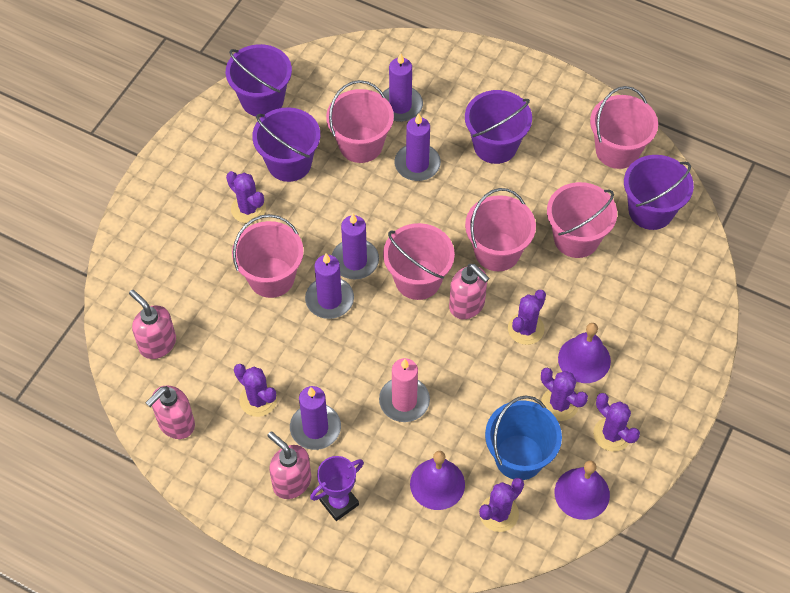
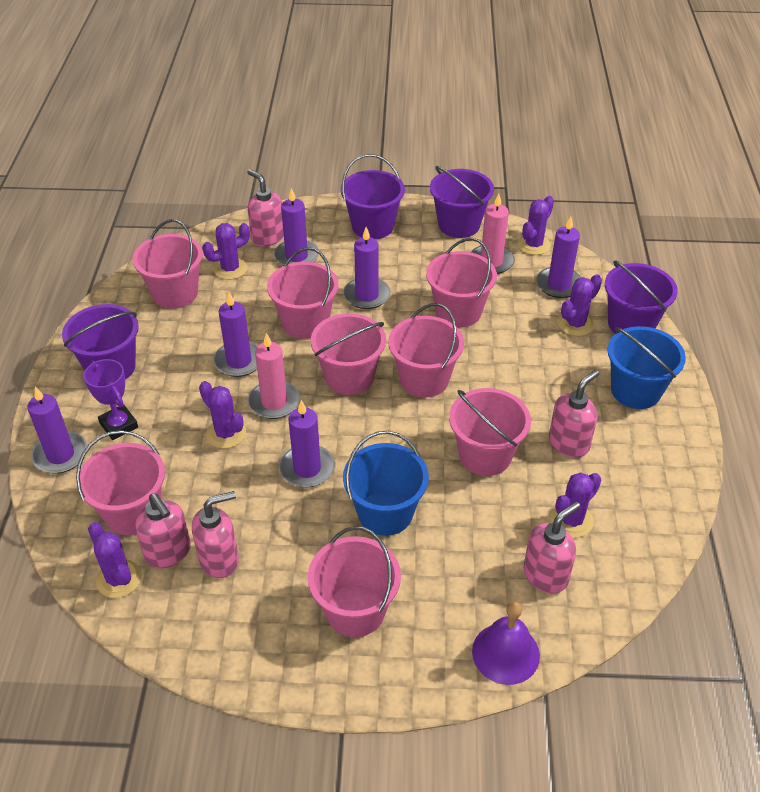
blue bucket: [485,396,562,480] = 1 -> [343,431,429,536] [607,326,686,409] = 2
pink bucket: [232,214,304,298] [326,80,394,163] [383,223,455,300] [465,188,536,271] [547,182,617,258] [590,86,658,169] = 6 -> [76,430,165,535] [133,219,203,309] [267,247,339,339] [308,526,401,637] [311,313,386,395] [388,303,464,398] [426,238,497,328] [449,388,531,476] = 8
pink candle: [379,358,430,422] = 1 -> [248,333,300,419] [471,193,515,274] = 2
pink soap dispenser: [129,290,176,359] [145,385,195,439] [267,431,311,499] [449,264,489,319] = 4 -> [135,494,191,568] [192,491,239,578] [247,169,284,247] [523,502,580,594] [549,370,599,458] = 5
purple bell: [410,451,465,510] [555,460,610,520] [558,323,611,383] = 3 -> [472,602,540,685] = 1
purple candle: [290,386,341,450] [305,253,354,319] [332,214,379,279] [383,53,423,122] [394,113,441,181] = 5 -> [27,387,87,474] [214,293,258,377] [274,188,319,266] [279,400,335,488] [344,227,390,309] [536,217,581,298] = 6

